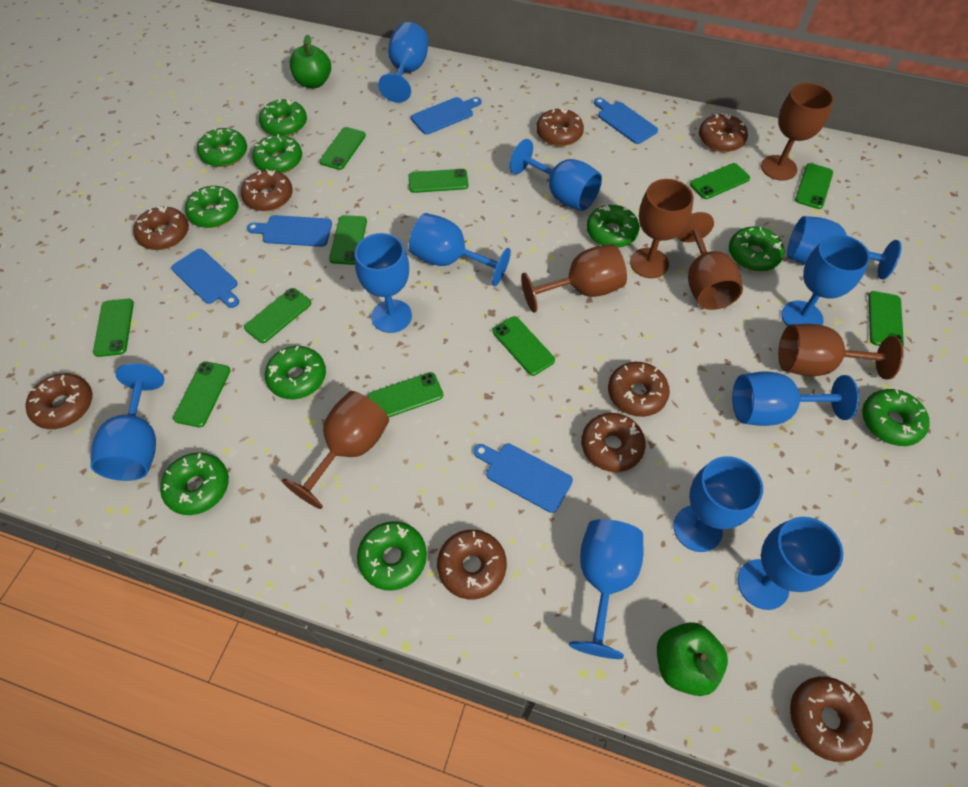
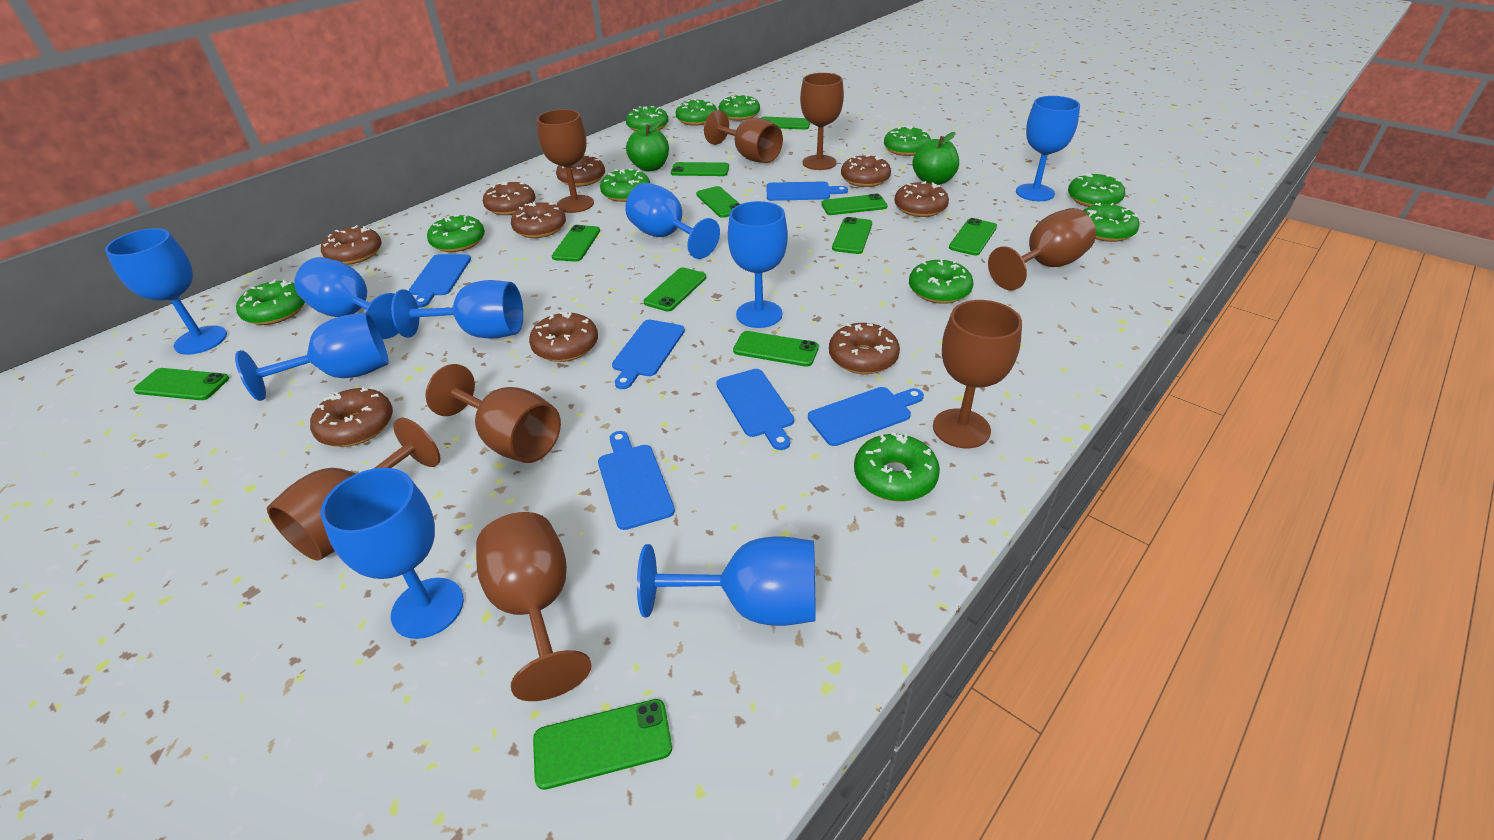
blue cutting board: [171,249,239,308] [247,215,332,247] [411,97,481,135] [474,444,573,513] [594,98,658,144] = 5 -> [409,254,471,308] [598,431,675,530] [612,320,685,389] [716,369,794,450] [767,181,848,201] [808,387,924,446] = 6
blue goblet: [91,363,164,481] [355,233,412,333] [378,22,428,103] [409,213,511,286] [510,139,602,211] [569,519,643,659] [673,456,763,552] [732,371,859,426] [738,517,843,610] [781,234,870,327] [787,216,901,279] = 11 -> [105,228,227,355] [235,312,389,401] [294,257,399,339] [320,468,464,639] [391,280,523,338] [625,183,720,259] [637,536,815,626] [728,201,788,328] [1016,96,1080,201] = 9
brown goblet: [282,391,389,509] [521,244,627,313] [630,179,694,278] [677,212,743,310] [761,83,834,181] [778,324,904,380] = 6 -> [267,418,440,561] [425,364,561,463] [476,512,592,701] [537,109,594,213] [704,110,783,163] [800,73,844,170] [933,300,1022,448] [988,208,1096,290] = 8
green donut: [160,452,229,515] [185,186,239,228] [197,128,247,167] [252,134,302,173] [259,99,307,136] [265,346,326,399] [357,521,427,591] [587,205,640,248] [729,227,784,271] [862,389,930,446] = 10 -> [236,279,305,325] [427,215,485,252] [600,169,650,202] [626,106,669,131] [676,99,717,126] [719,95,760,121] [854,432,940,502] [884,126,931,156] [909,259,973,304] [1068,173,1125,207] [1083,203,1139,242] = 11

